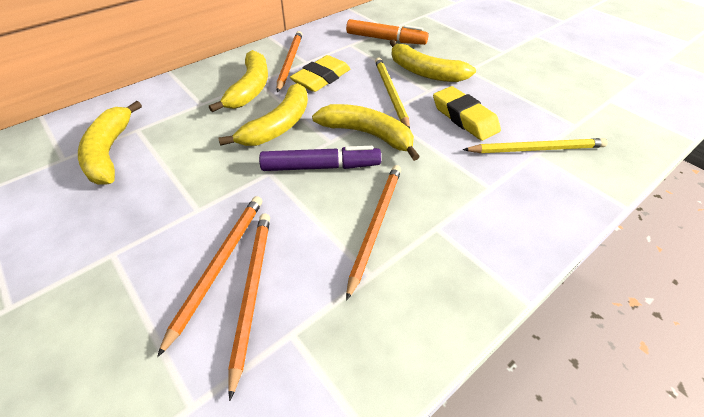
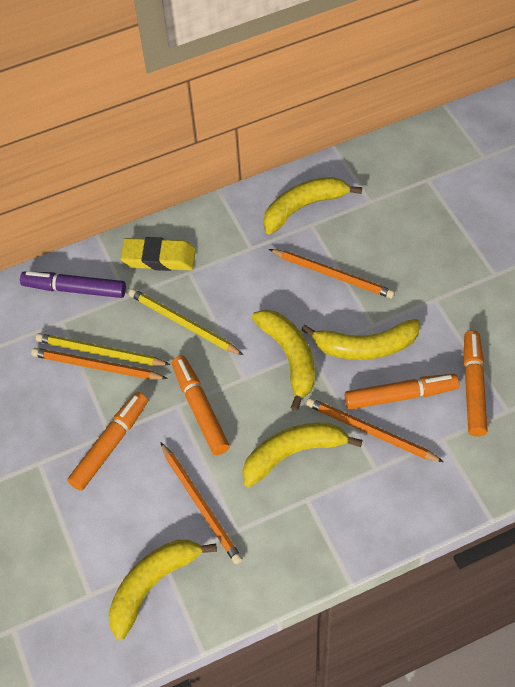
orange marker: [346,19,429,45] = 1 -> [68,392,148,491] [172,356,230,455] [345,374,459,410] [463,331,488,437] = 4
yellow eraser: [290,55,351,92] [433,86,501,141] = 2 -> [121,237,196,271] = 1

